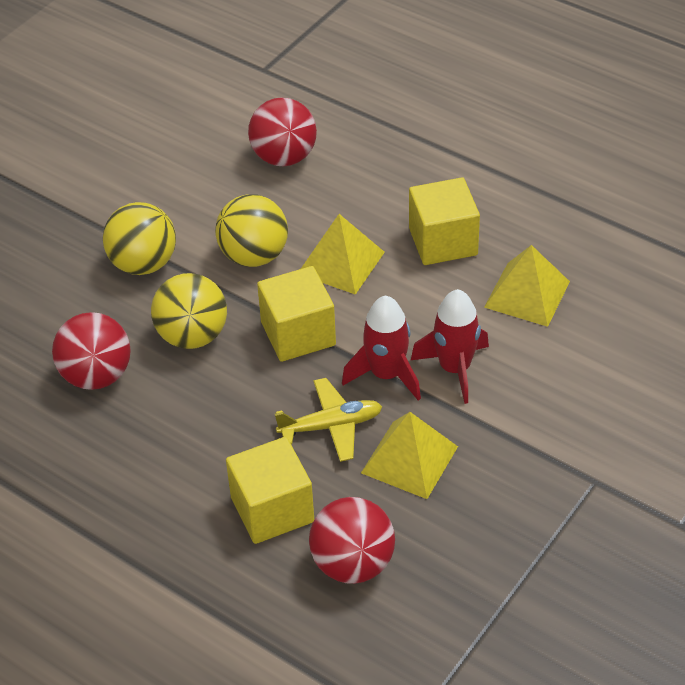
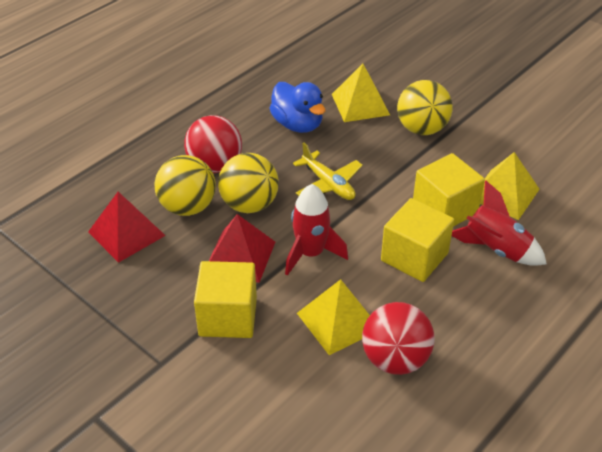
blue duck: none = 0 -> [269,82,325,133] = 1
red ball: [52,312,131,390] [248,98,317,166] [309,497,395,584] = 3 -> [184,115,242,173] [362,302,435,375] = 2
red pyramid: none = 0 -> [88,192,166,263] [209,214,275,283] = 2

